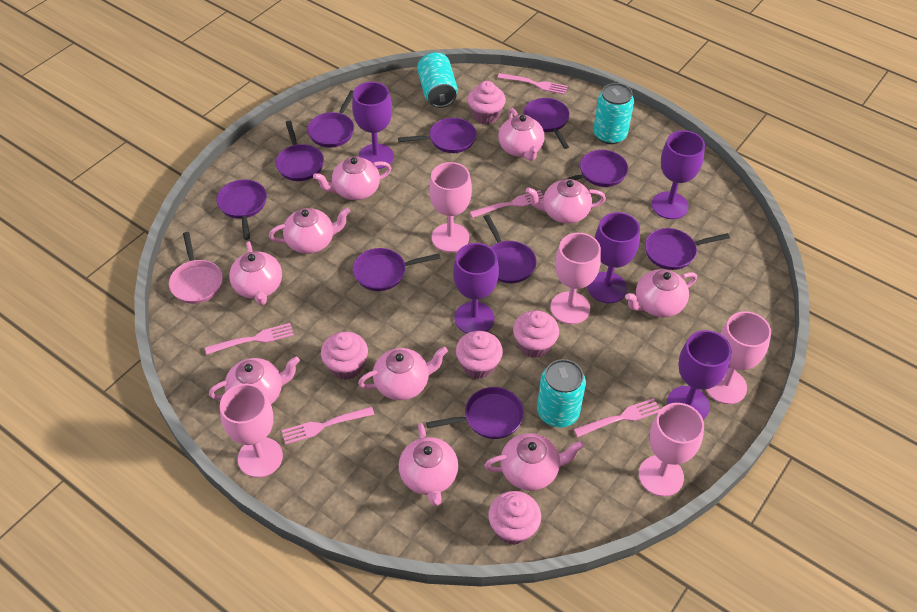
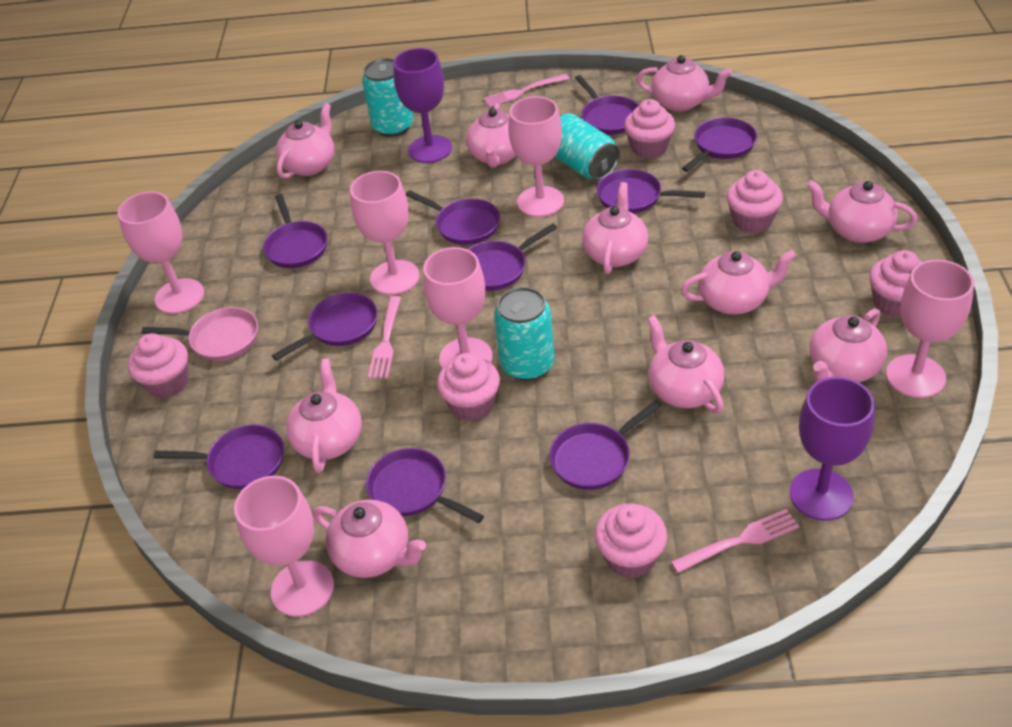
pink cupcake: [321,332,368,380] [456,331,503,379] [467,81,506,124] [488,491,541,545] [513,310,559,358] = 5 -> [127,333,188,398] [437,353,500,421] [594,504,667,578] [624,99,675,159] [726,170,783,233] [869,250,922,318] = 6
pink fork: [205,323,294,355] [282,407,375,445] [470,190,544,218] [498,73,568,95] [573,398,661,437] = 5 -> [368,296,401,379] [483,74,569,107] [671,509,799,573] = 3
pink goblet: [220,384,283,478] [429,162,472,252] [550,233,601,324] [639,403,704,497] [706,311,771,404] = 5 -> [118,191,204,314] [234,476,334,617] [350,171,419,295] [423,247,493,369] [508,96,564,217] [886,259,974,398] = 6
purple goblet: [352,82,394,169] [453,243,499,333] [588,212,640,303] [652,130,705,219] [667,330,732,420] = 5 -> [393,48,452,163] [790,377,875,521] = 2

